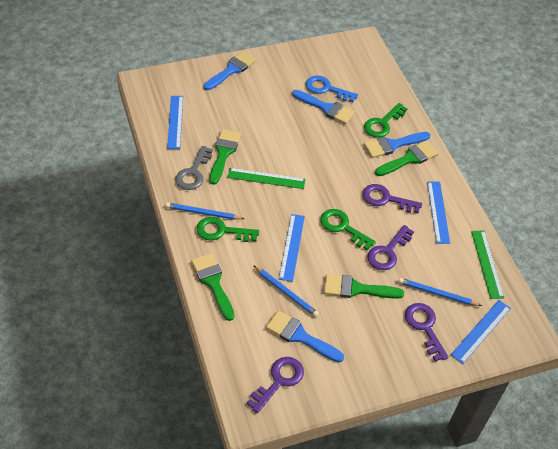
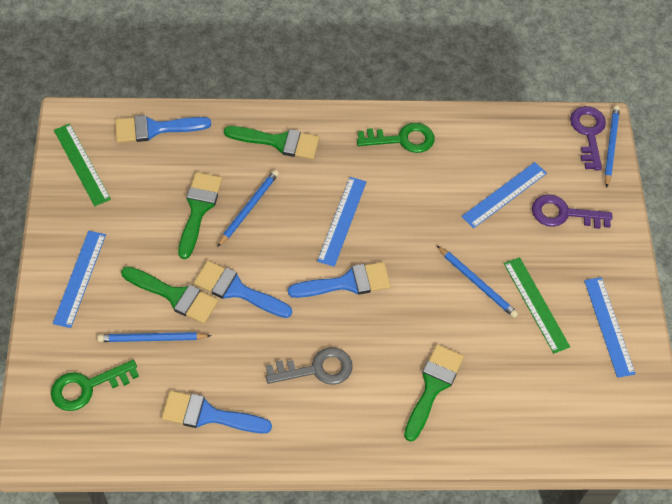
blue key: [306,76,358,102] = 1 -> none = 0
blue pencil: [166,202,244,220] [253,265,319,317] [398,278,482,306] = 3 -> [97,332,212,342] [217,170,279,247] [437,246,518,318] [605,106,620,188] = 4
green key: [197,217,259,242] [320,209,376,250] [364,103,407,138] = 3 -> [51,360,139,411] [357,123,434,153] = 2
purple key: [247,357,304,413] [362,184,422,213] [367,225,414,270] [405,303,449,362] = 4 -> [532,194,612,229] [570,106,606,170] = 2

